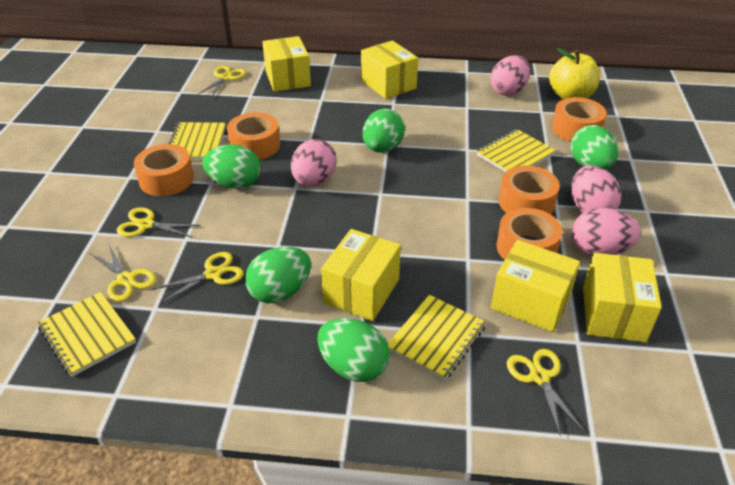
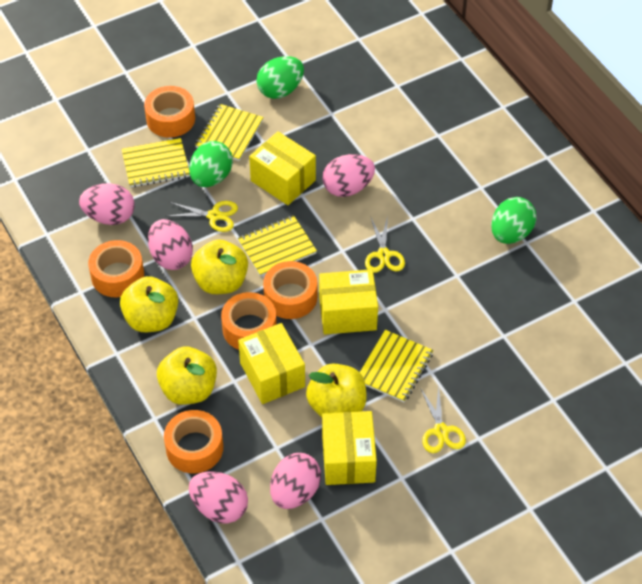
green egg: [202,144,261,189] [245,247,311,303] [317,318,390,382] [363,109,405,153] [571,125,619,170] = 5 -> [189,141,233,187] [256,56,304,99] [491,197,536,244] = 3
pink egg: [291,139,337,186] [491,55,530,96] [571,166,622,213] [572,208,641,255] = 4 -> [79,183,135,225] [148,219,193,270] [189,471,248,524] [270,453,321,509] [322,154,375,197] = 5
yellow apple: [549,48,600,99] = 1 -> [120,276,178,332] [157,346,217,405] [191,239,248,294] [306,363,367,417] = 4
yellow box: [262,36,311,92] [321,229,401,321] [361,41,418,99] [491,240,580,332] [583,253,662,342] = 5 -> [238,323,305,404] [249,131,316,205] [319,269,378,334] [322,411,377,485] = 4
yellow scissors: [90,245,156,302] [117,207,201,238] [153,252,244,303] [197,66,246,98] [507,349,584,436] = 5 -> [168,201,238,232] [365,216,405,273] [420,385,466,453] = 3

